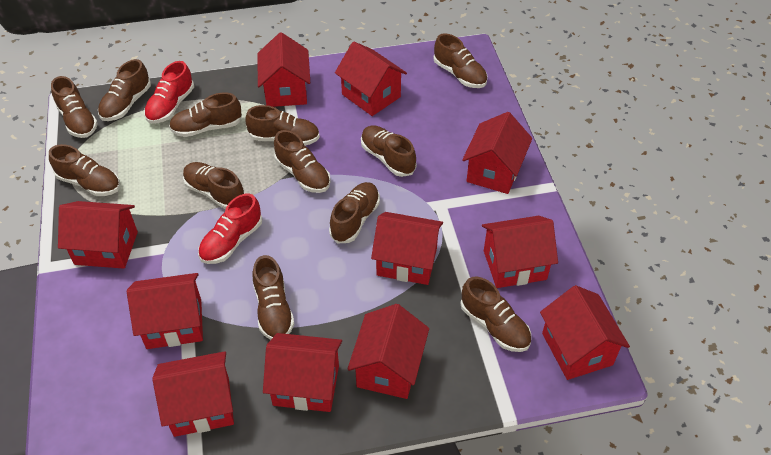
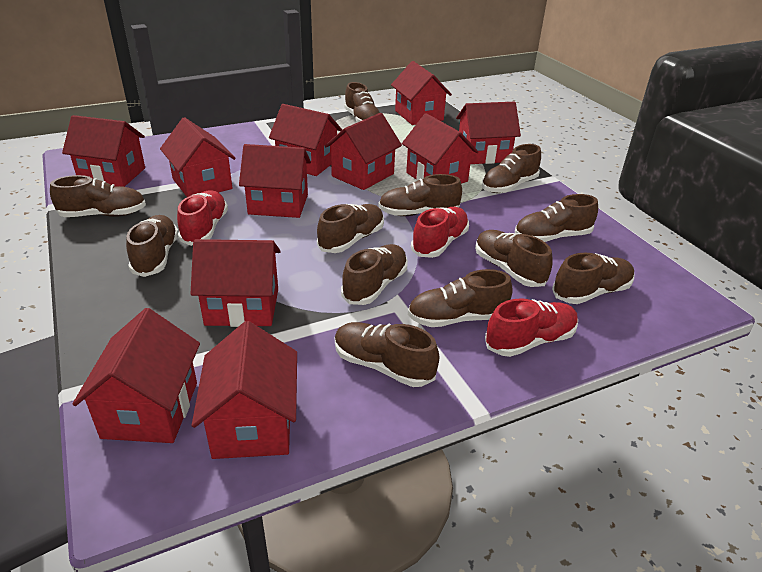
red shoe: [144,61,194,124] [198,194,262,264] = 2 -> [177,190,228,246] [411,207,469,258] [485,298,578,357] = 3

